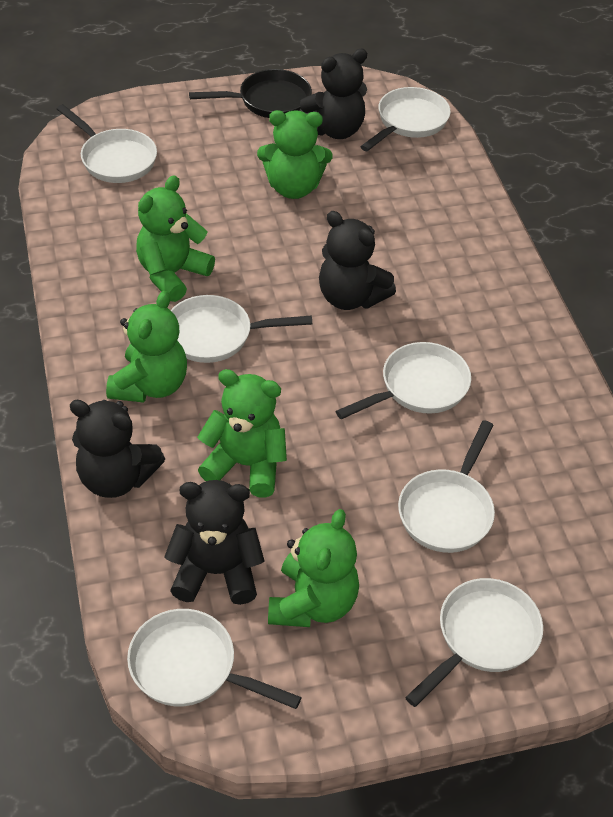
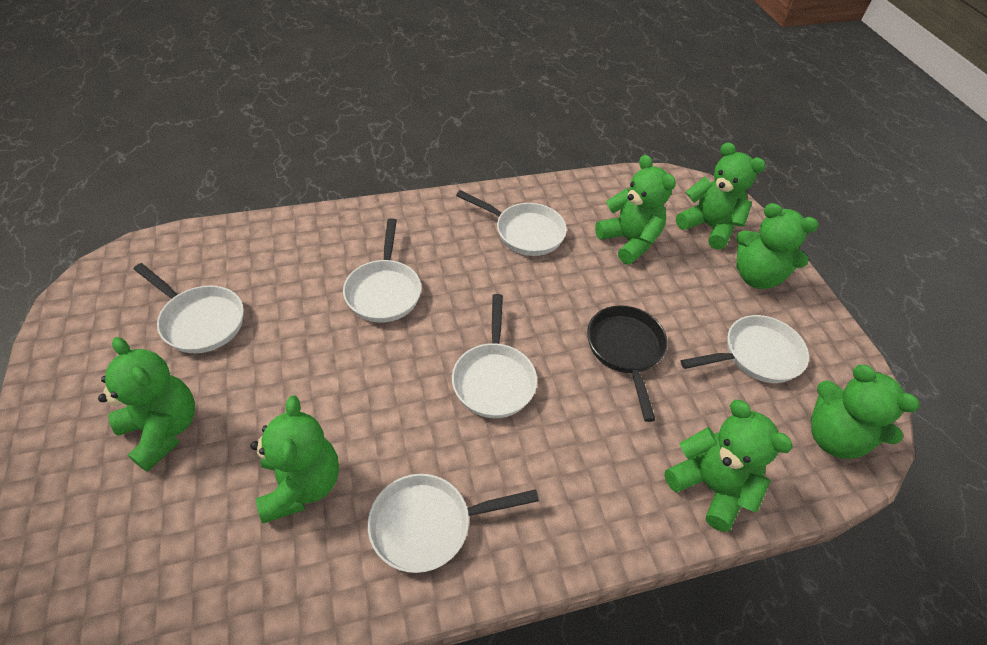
black teddy bear: [70,400,165,498] [164,480,264,605] [299,48,367,139] [319,211,396,310] = 4 -> none = 0
green teddy bear: [106,291,187,403] [136,175,215,302] [197,369,287,498] [257,110,333,199] [268,509,359,627] = 5 -> [98,337,195,472] [250,396,339,524] [595,155,676,264] [665,400,793,532] [676,142,766,250] [736,203,819,289] [810,365,920,459] = 7
white pan: [57,104,157,183] [127,609,302,709] [170,295,312,363] [336,342,471,419] [360,87,451,151] [398,420,495,553] [405,578,543,707] = 7 -> [134,263,244,353] [343,218,421,323] [368,474,539,573] [452,294,537,418] [456,190,567,256] [680,315,809,383] = 6

